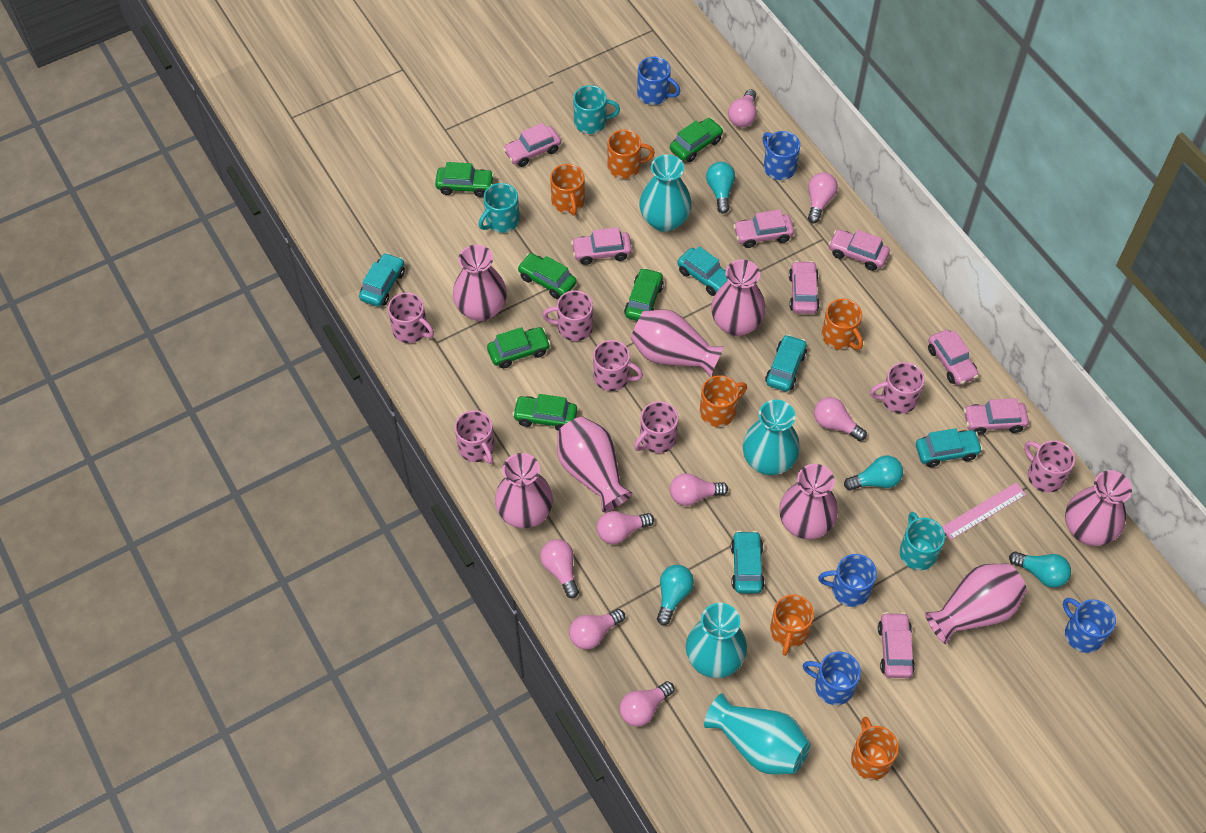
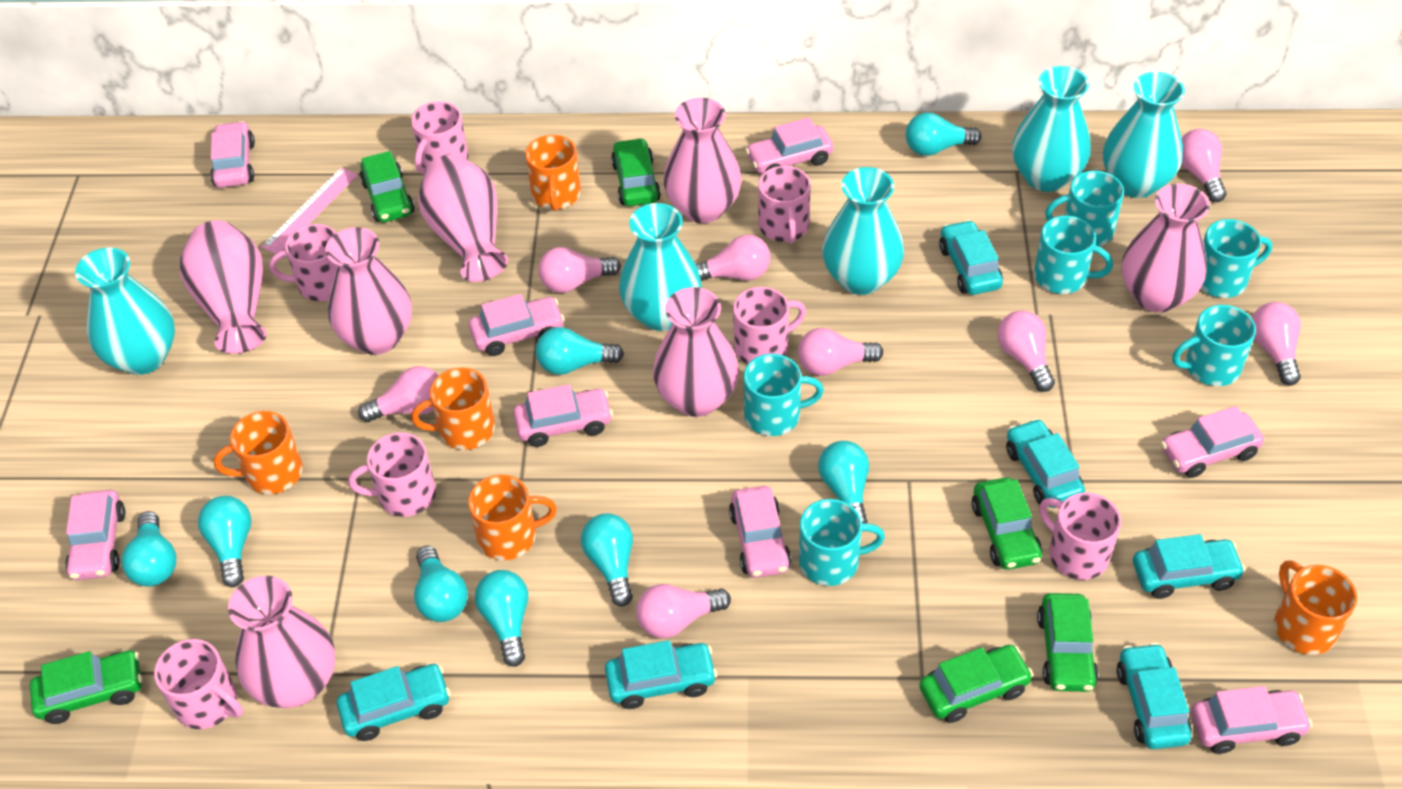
blue mug: [637,57,680,105] [763,131,800,180] [803,651,861,705] [818,554,877,607] [1063,598,1116,653] = 5 -> none = 0
orange mug: [550,164,585,216] [608,130,655,179] [700,375,747,427] [770,594,814,656] [822,299,863,350] [851,717,899,780] = 6 -> [214,411,303,494] [411,368,495,450] [468,474,557,560] [525,135,581,211] [1274,560,1357,655] = 5
pink vase: [453,245,507,321] [495,453,553,528] [557,417,633,512] [630,309,724,377] [711,260,766,336] [779,464,838,539] [925,563,1027,645] [1065,470,1132,546] = 8 -> [180,220,267,354] [228,576,335,708] [325,227,412,355] [418,154,508,282] [653,287,739,417] [664,98,742,223] [1122,184,1210,313] = 7
turquoise car: [359,253,405,307] [677,246,727,296] [731,531,765,594] [765,334,807,392] [916,428,983,467] = 5 -> [337,664,451,741] [605,640,717,709] [939,220,1003,295] [1006,418,1085,508] [1116,642,1192,749] [1133,534,1246,599] = 6
turquoise light bulb: [657,565,694,625] [706,162,735,214] [844,456,903,490] [1009,552,1071,588] = 4 -> [121,511,176,586] [198,496,251,587] [414,545,468,622] [475,570,528,667] [536,327,624,375] [581,514,633,607] [818,441,869,523] [906,112,982,156] = 8
turquoise mug: [479,183,520,233] [573,85,620,134] [899,512,945,570] = 3 -> [744,354,824,436] [799,499,885,586] [1034,216,1113,294] [1045,170,1124,246] [1172,305,1256,386] [1200,219,1272,298] = 6
turquoise vase: [639,154,692,232] [686,603,747,678] [704,693,811,775] [743,400,800,475] = 4 -> [75,248,175,375] [619,203,702,331] [822,167,904,295] [1012,66,1091,192] [1103,72,1185,198] = 5

